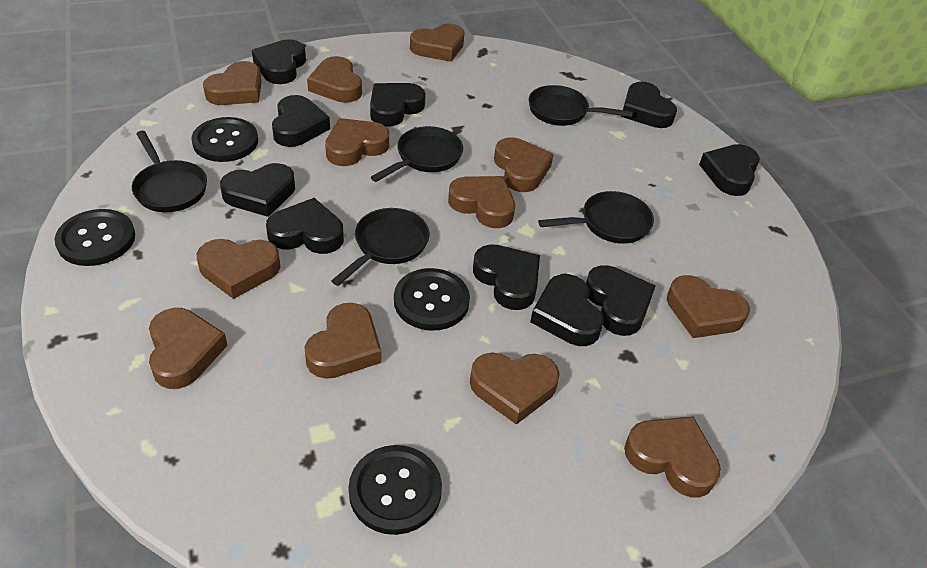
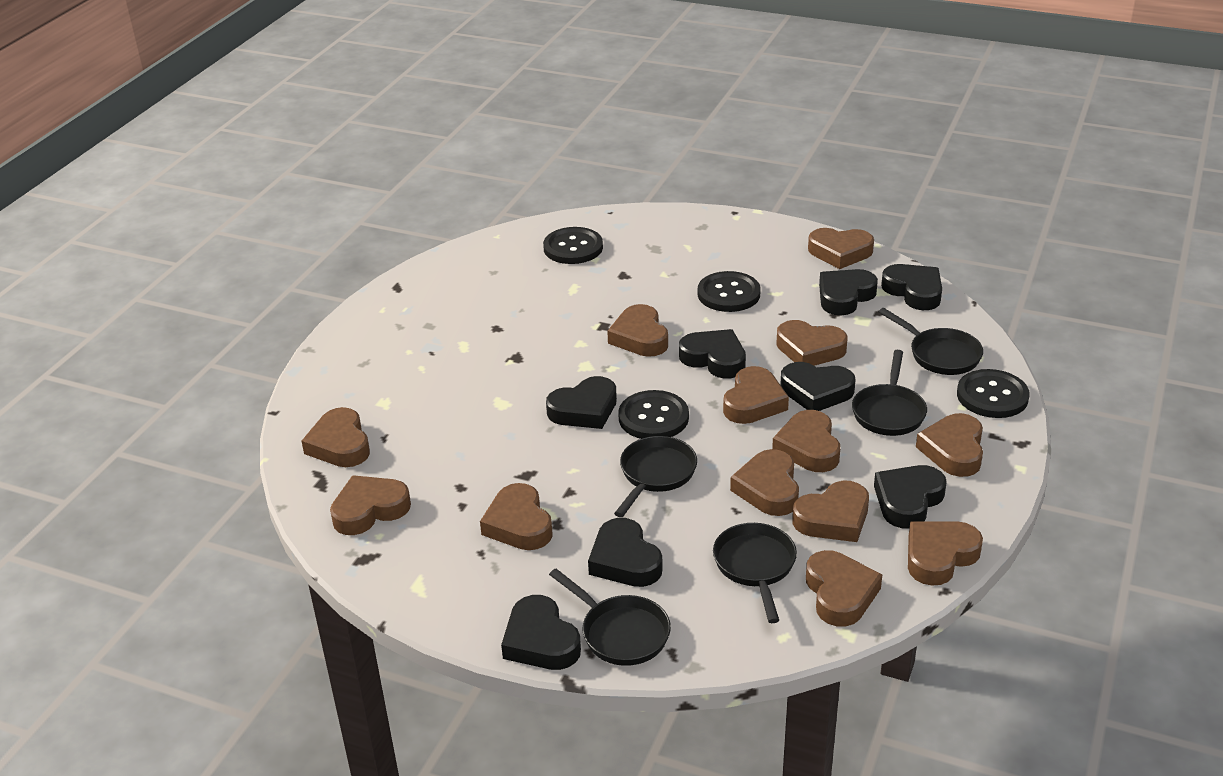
black heart: [220,163,295,217] [252,39,306,84] [266,198,344,254] [272,95,330,147] [370,83,426,127] [473,244,540,310] [530,274,604,346] [586,265,655,336] [621,82,677,128] [699,144,760,196] = 10 -> [501,595,581,670] [546,376,617,429] [588,518,663,587] [679,329,746,379] [780,362,855,411] [819,269,878,315] [874,465,947,529] [881,264,942,310] = 8
brown heart: [149,308,228,389] [197,239,280,299] [203,61,262,105] [305,303,382,379] [307,56,362,103] [325,118,389,166] [410,23,465,62] [448,176,515,228] [470,353,560,425] [494,137,554,192] [624,416,721,498] [667,275,750,338] = 12 -> [301,407,370,467] [330,475,411,535] [480,483,553,550] [607,304,668,357] [723,366,789,424] [730,449,799,516] [772,410,840,472] [776,320,848,366] [792,480,869,542] [806,550,882,626] [808,228,874,269] [908,521,983,586] [916,413,983,477] = 13

